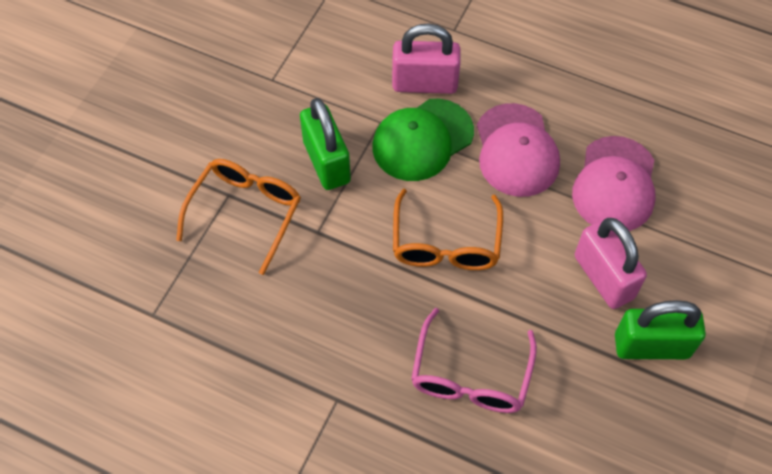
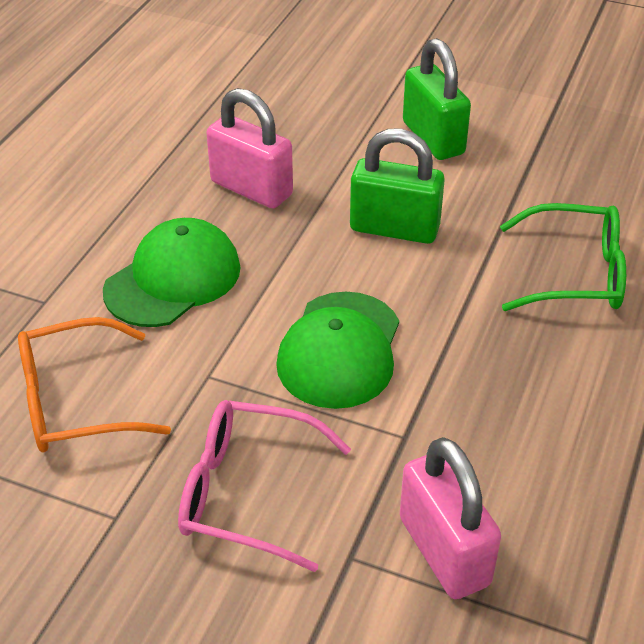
green cap: [372,99,474,181] = 1 -> [103,218,241,327] [276,292,399,409] = 2
green glasses: none = 0 -> [500,203,626,311] = 1
orange glasses: [176,159,301,275] [393,189,503,270] = 2 -> [18,317,171,452] = 1
pink cap: [477,103,560,197] [572,136,655,231] = 2 -> none = 0

